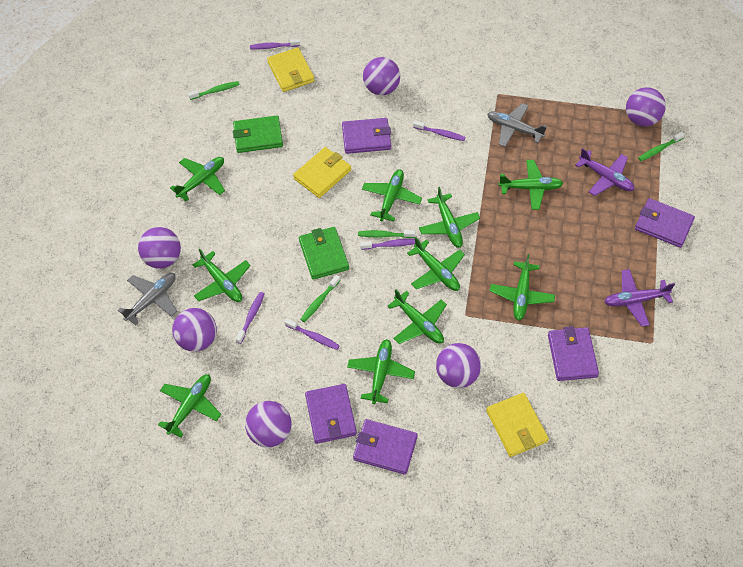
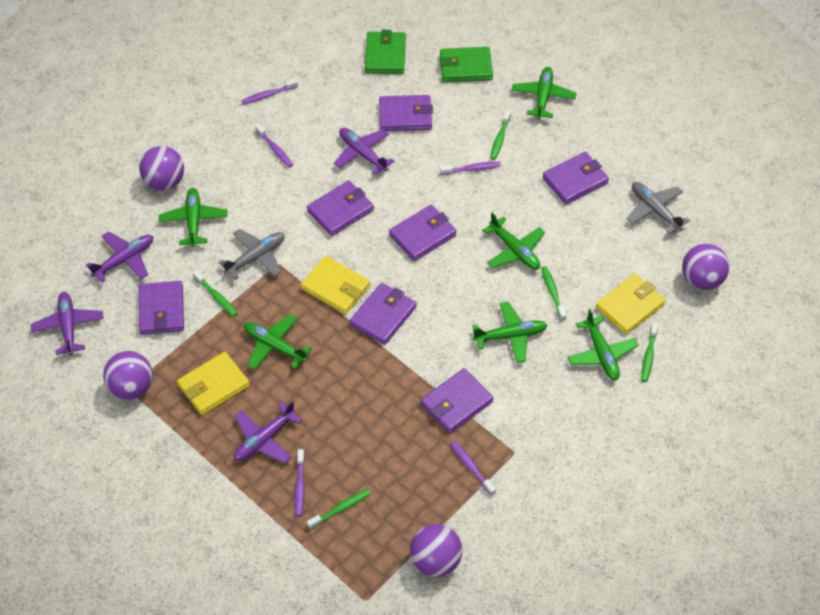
green plane: [158,374,221,438] [170,157,225,202] [193,249,251,302] [347,339,415,404] [362,169,422,222] [388,290,447,344] [407,237,465,291] [419,187,480,248] [490,254,555,321] [498,160,563,210] = 10 -> [159,188,228,247] [244,314,312,370] [472,302,548,363] [482,213,545,270] [512,67,577,119] [567,309,638,380] = 6
green toothbrush: [188,81,240,100] [300,275,340,322] [358,230,415,238] [638,132,685,161] = 4 -> [193,270,238,317] [307,489,371,529] [490,110,511,160] [541,266,566,320] [641,322,658,382] = 5
purple ball: [138,227,181,269] [172,308,217,352] [245,401,291,447] [363,57,400,95] [436,343,481,388] [626,87,666,127] = 6 -> [103,351,153,400] [139,146,184,190] [410,524,462,577] [682,244,729,290] = 4
purple plane: [575,148,635,196] [604,269,675,327] = 2 -> [31,292,104,356] [86,231,153,283] [234,401,302,463] [334,128,395,175] = 4
purple wallet: [305,384,357,444] [342,118,391,154] [353,419,418,475] [548,326,599,381] [635,198,695,248] = 5 -> [138,281,184,335] [307,180,374,236] [349,283,416,345] [379,95,433,131] [389,205,457,261] [421,368,493,433] [543,152,609,204] = 7

